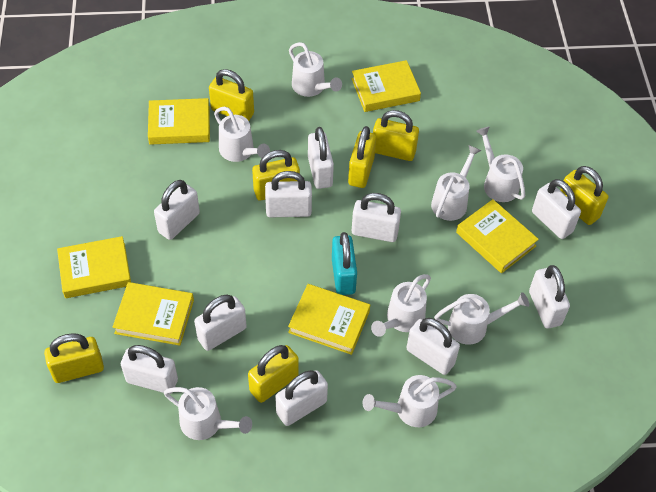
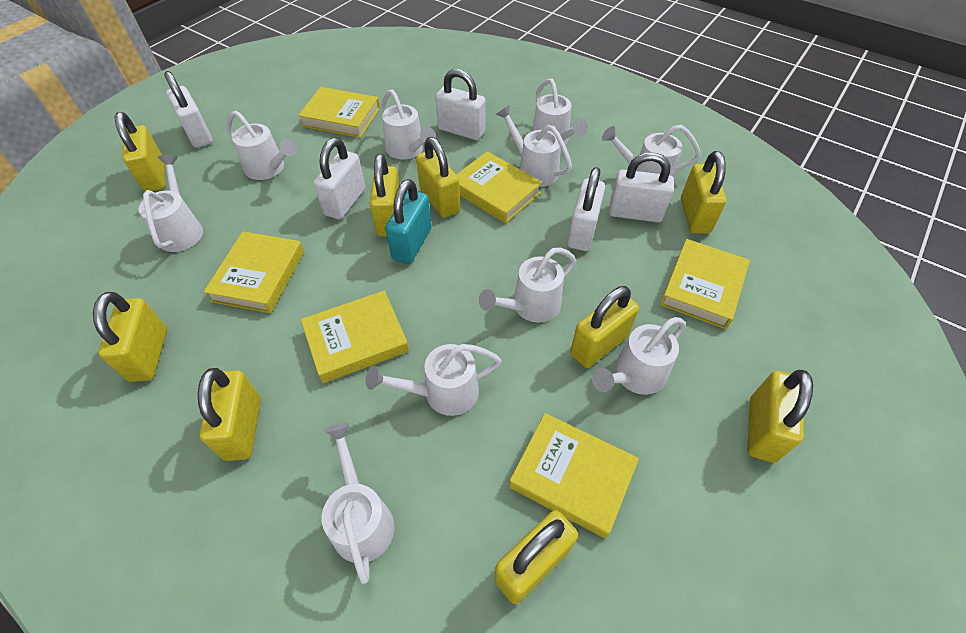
white padlock: [121,345,178,394] [154,180,200,240] [194,294,247,351] [265,171,312,217] [275,370,328,426] [308,127,334,189] [352,193,401,242] [406,318,460,375] [529,265,570,329] [532,179,581,239] = 10 -> [164,71,213,148] [314,138,365,220] [436,69,486,140] [568,167,605,251] [609,152,674,223] = 5
white watering can: [164,387,252,440] [214,107,270,162] [289,42,342,97] [363,375,457,427] [371,274,431,337] [431,145,482,221] [434,292,529,345] [476,127,525,202] = 8 -> [138,155,203,252] [227,111,297,180] [322,422,394,584] [366,344,502,416] [382,90,436,159] [479,248,576,323] [496,105,572,187] [532,79,588,144] [592,317,686,395] [602,125,701,178] = 10
yellow padlock: [44,333,104,383] [209,69,254,121] [248,345,299,403] [252,150,300,201] [348,126,376,188] [373,110,419,161] [560,166,608,225] = 7 -> [93,292,167,382] [114,112,165,192] [198,368,261,461] [369,154,399,236] [416,137,460,218] [495,510,578,604] [570,286,639,368] [681,151,726,234] [747,370,813,463] = 9

